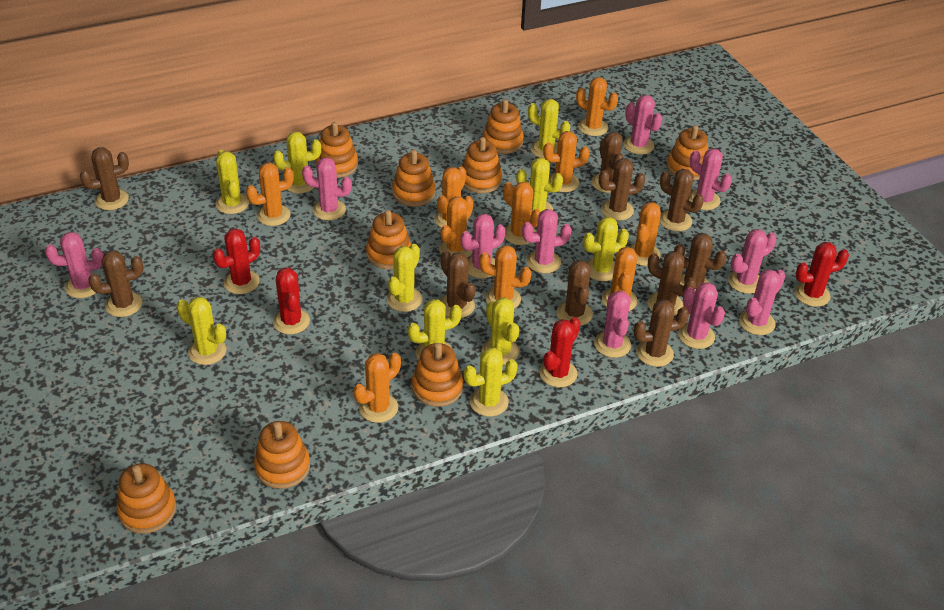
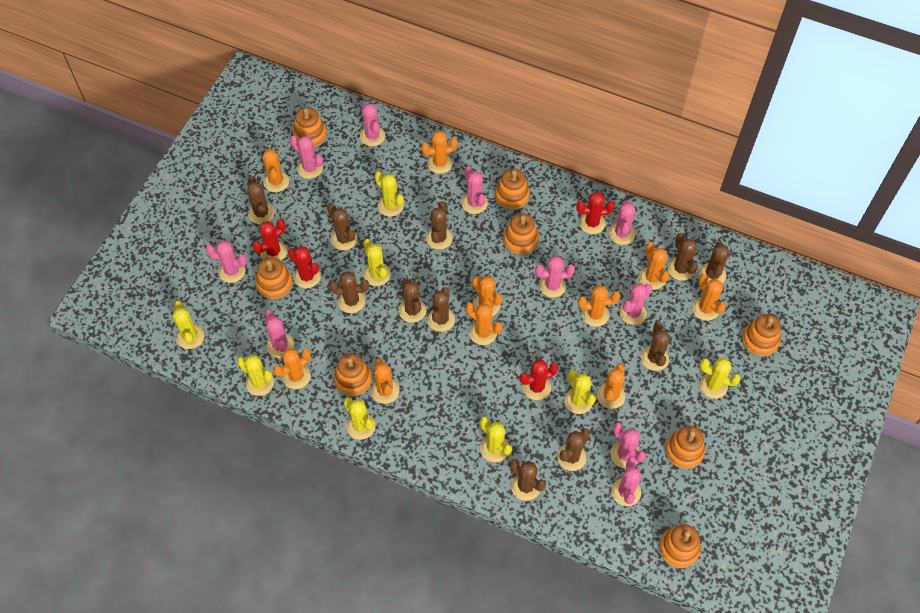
brown cactus: [80,147,129,210] [88,250,144,317] [440,251,475,318] [557,260,593,326] [591,132,624,193] [599,158,645,220] [633,300,689,367] [648,251,696,316] [660,169,704,231] [674,233,727,291] = 10 -> [247,177,275,224] [327,205,357,250] [329,271,369,313] [399,278,426,323] [426,201,453,250] [427,287,455,332] [510,459,546,501] [557,428,590,471] [641,322,670,371] [668,233,698,281] [699,242,730,283] = 11
orange stacking toy: [116,463,176,534] [254,421,310,489] [316,122,358,178] [366,210,411,269] [392,150,436,207] [412,343,463,407] [462,137,502,193] [483,99,524,154] [667,125,708,180] = 9 -> [256,257,293,300] [293,107,327,148] [334,353,372,396] [495,169,530,210] [503,213,539,255] [659,524,701,568] [665,426,705,469] [742,314,781,357] = 8
yellow cactus: [177,297,226,365] [215,150,249,214] [273,131,321,193] [387,244,423,312] [408,299,462,360] [464,348,518,417] [482,298,519,365] [516,158,563,213] [528,99,570,158] [583,217,629,281] = 10 -> [172,301,204,349] [237,355,274,396] [343,397,376,440] [363,239,391,286] [374,171,404,217] [480,417,512,462] [564,370,596,414] [699,358,741,399] = 8

